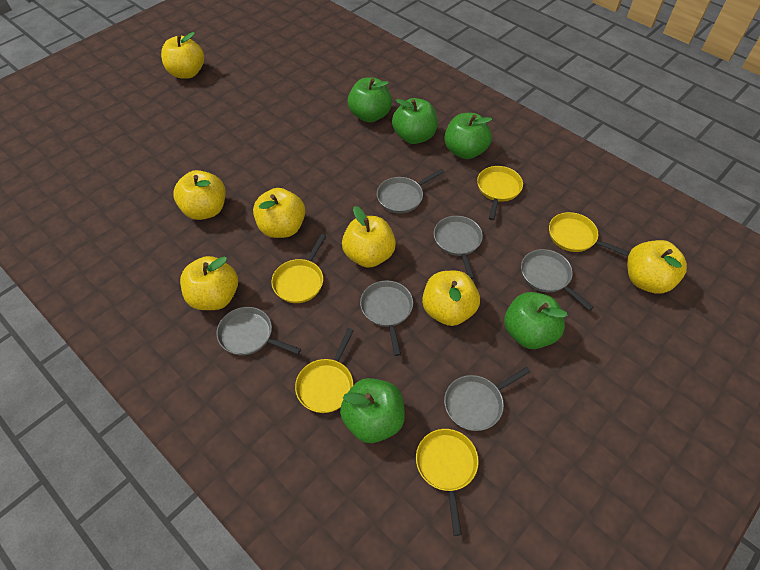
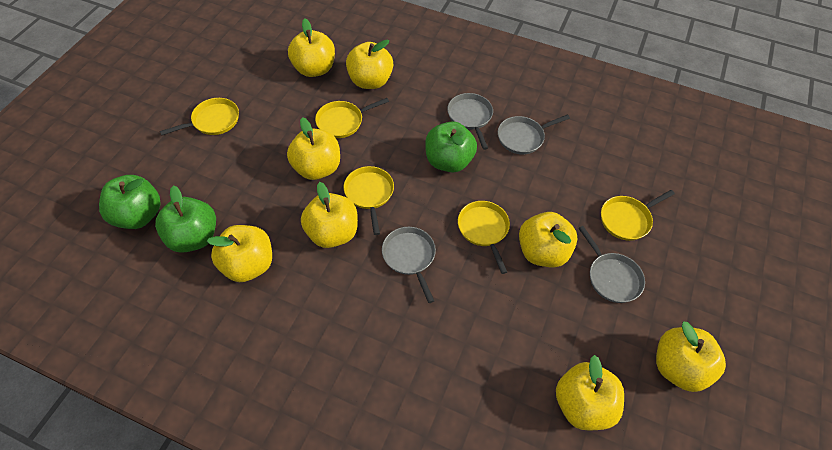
green apple: [340,378,405,443] [348,78,392,123] [392,98,438,144] [444,113,492,159] [504,292,568,349] = 5 -> [99,175,161,229] [155,185,216,253] [425,121,477,172] = 3
grey pan: [217,307,301,356] [360,280,413,356] [377,169,444,214] [434,216,483,279] [444,367,531,431] [521,249,594,311] = 6 -> [382,227,436,303] [447,93,493,150] [498,114,570,155] [578,226,645,303] = 4
yellow apple: [161,32,204,79] [173,170,225,220] [180,256,238,310] [253,188,305,238] [342,206,396,268] [422,271,480,326] [627,240,687,294] = 7 -> [207,225,272,282] [287,117,340,180] [288,18,335,77] [301,182,358,248] [346,40,393,89] [519,212,577,268] [556,355,624,431] [656,321,726,392] = 8

